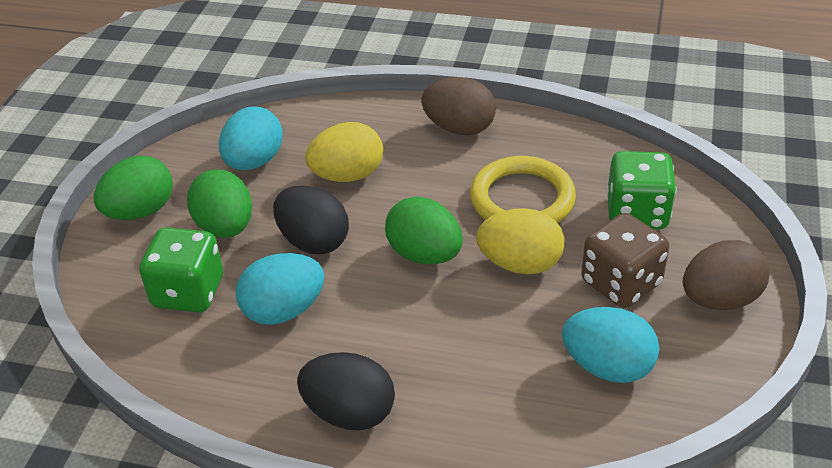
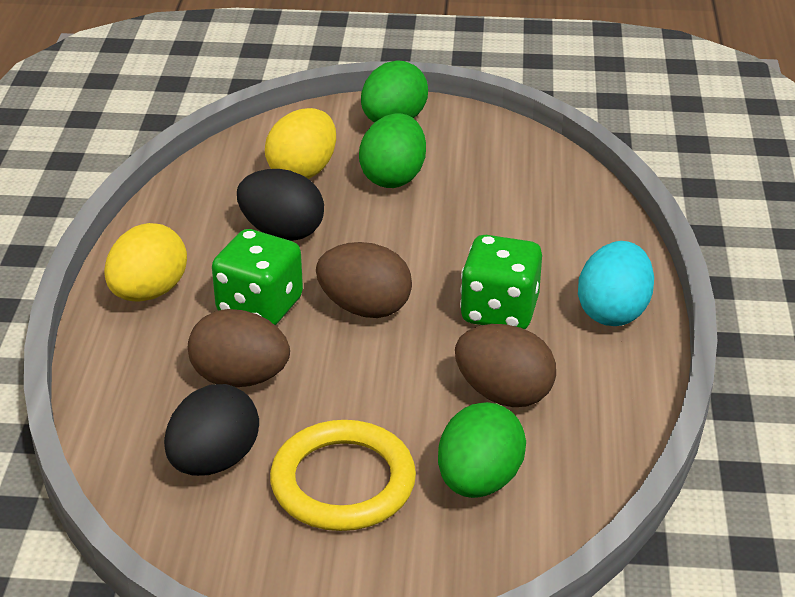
brown dice: [581,213,669,308] = 1 -> none = 0
brown egg: [421,77,496,135] [683,240,770,310] = 2 -> [188,309,290,387] [316,242,412,318] [455,324,556,407] = 3
turquoise egg: [219,107,283,170] [236,253,325,325] [562,307,660,383] = 3 -> [578,241,654,326] = 1

